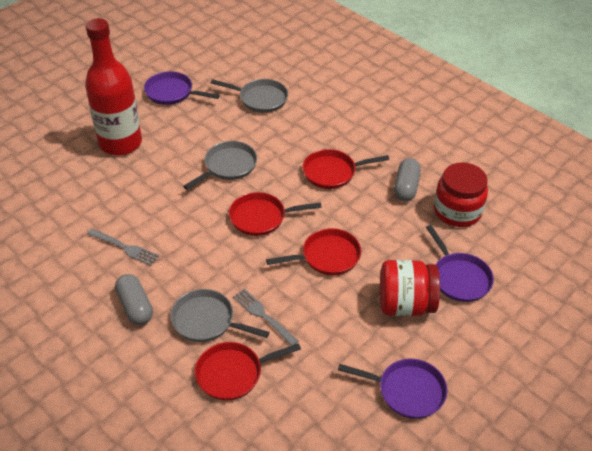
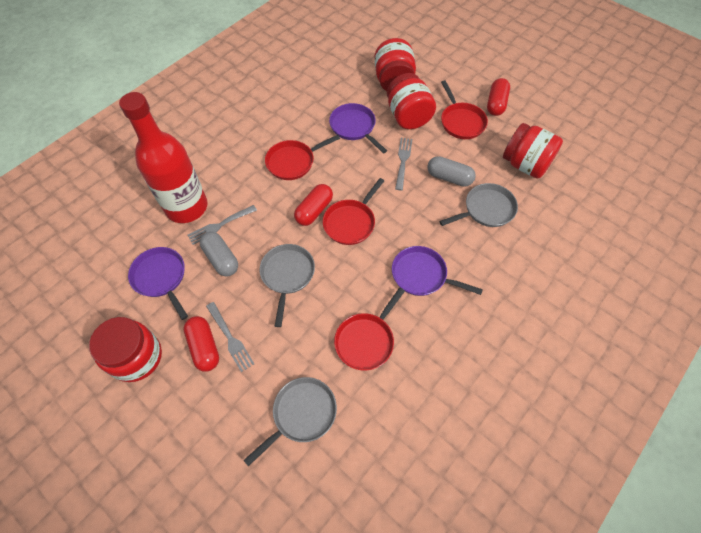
grey fork: [87,229,159,266] [233,289,299,346] = 2 -> [188,205,257,245] [206,302,254,372] [395,138,412,190] = 3
red capsule: none = 0 -> [183,316,219,372] [294,184,333,226] [487,78,510,116] = 3
red jar: [380,260,440,316] [434,162,488,227] = 2 -> [89,317,162,382] [374,38,416,91] [387,73,436,129] [503,123,563,179] = 4

